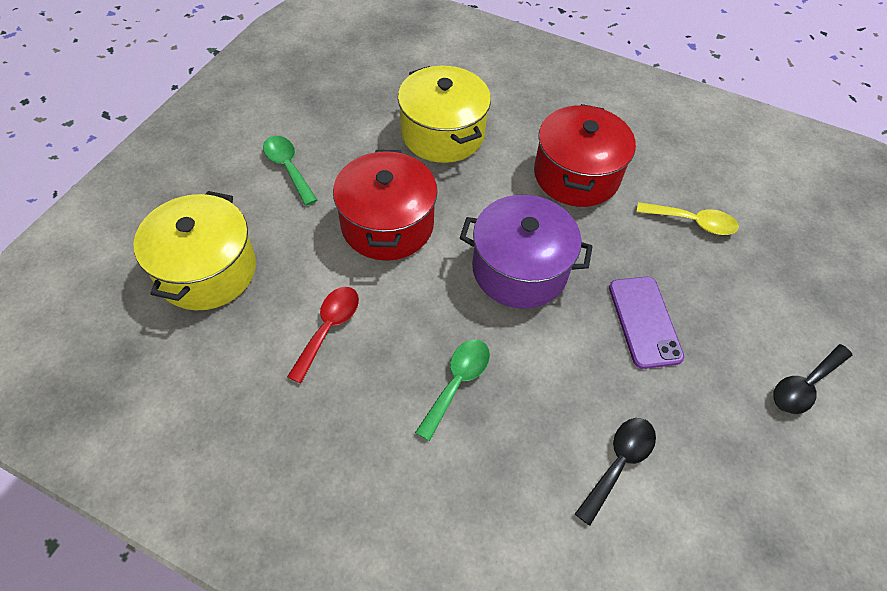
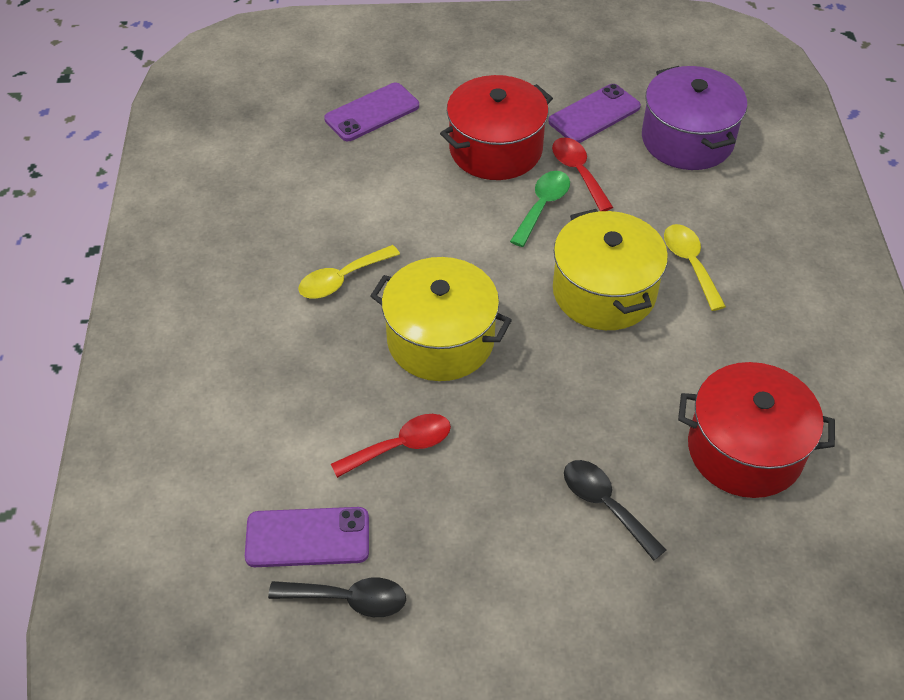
green spoon: [263,136,317,206] [415,339,490,441] = 2 -> [510,171,570,247] = 1
purple phone: [609,277,684,369] = 1 -> [245,507,369,567] [324,83,419,141] [548,84,641,143] = 3
red spoon: [287,287,359,383] = 1 -> [331,414,451,478] [552,137,613,211] = 2
yellow spoon: [637,202,739,235] = 1 -> [298,245,400,299] [664,224,726,311] = 2

